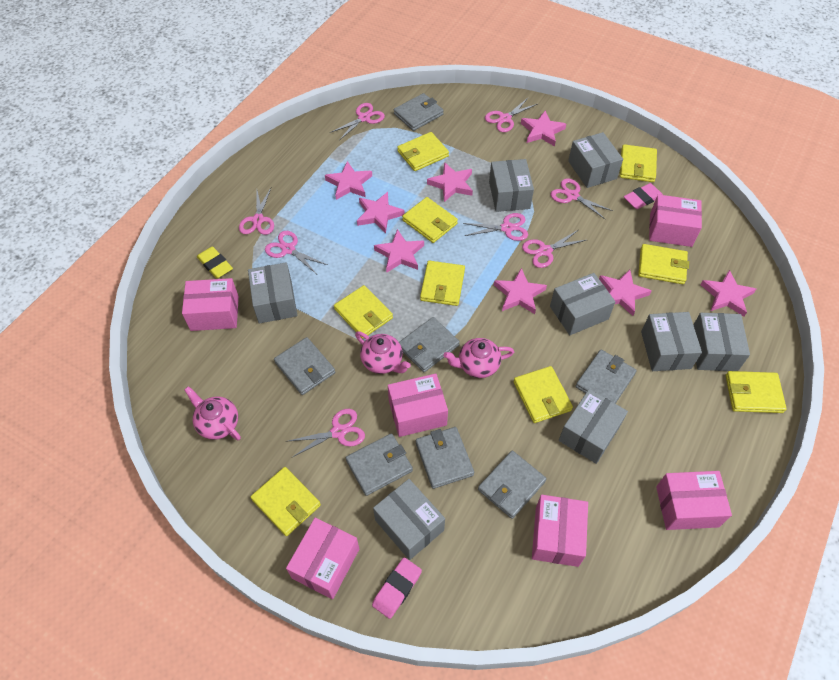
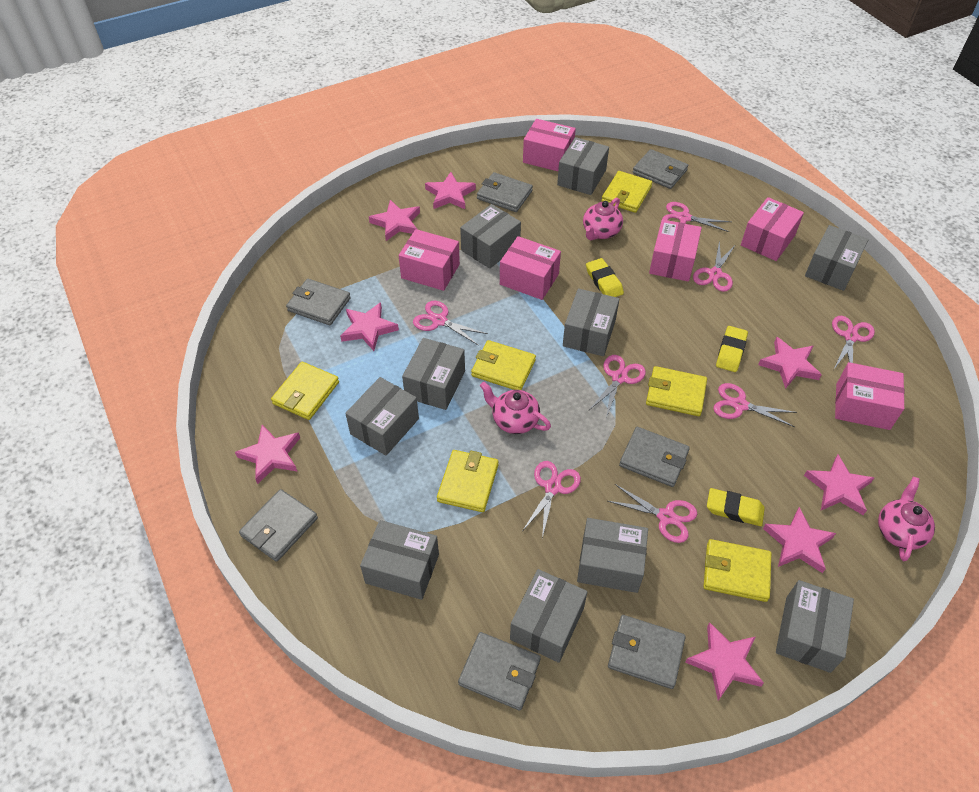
grey box: [248,262,297,323] [373,479,445,560] [489,159,534,212] [550,273,615,335] [559,389,628,464] [568,132,623,188] [641,312,702,371] [693,313,750,371] = 8 -> [345,377,419,456] [360,520,439,600] [402,338,465,410] [460,204,521,269] [510,569,587,663] [557,137,609,195] [563,289,619,356] [577,518,648,593] [776,580,854,673] [805,225,869,291] = 10
pink eraser: [372,557,422,619] [624,183,663,209] = 2 -> none = 0
yellow eraser: [197,246,233,279] = 1 -> [586,258,624,297] [707,488,765,526] [716,326,748,372] = 3
yellow wallet: [251,467,321,536] [334,285,393,339] [397,132,449,171] [402,197,458,243] [420,261,465,306] [513,366,573,423] [620,144,657,182] [638,244,689,284] [726,371,787,413] = 9 -> [271,362,339,420] [437,450,499,512] [471,340,536,390] [602,171,652,213] [646,366,707,416] [703,539,771,602] = 6

